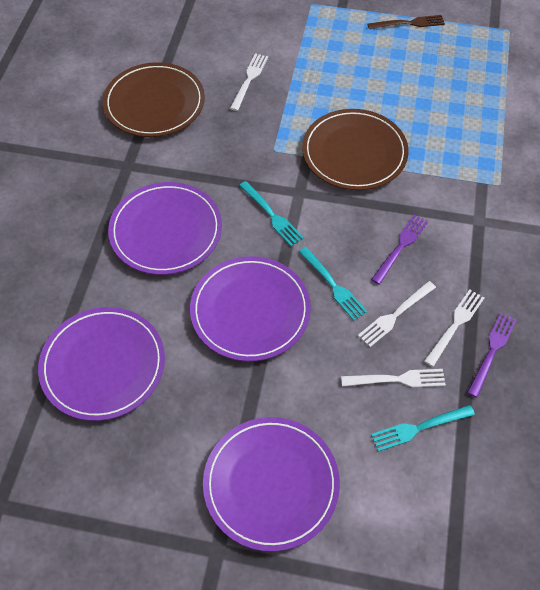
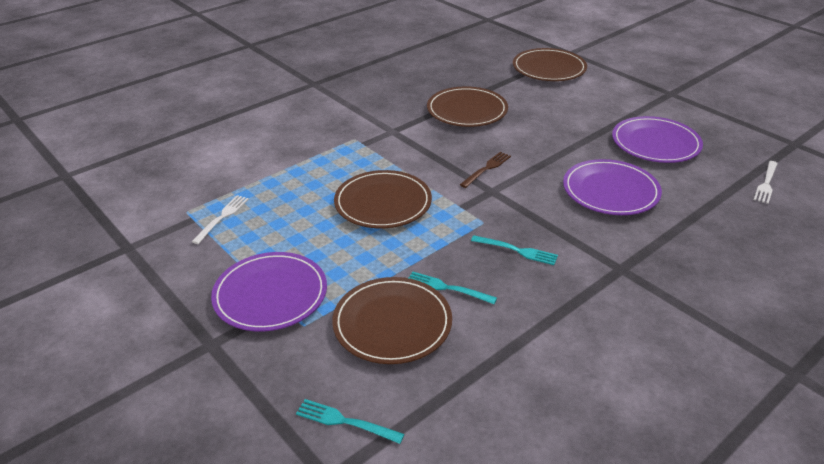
brown plate: [103,62,205,137] [302,109,409,190] = 2 -> [332,277,452,364] [334,170,432,228] [427,86,508,127] [513,48,587,81] = 4
purple fork: [371,215,428,285] [467,312,517,398] = 2 -> none = 0
purple plate: [38,307,165,421] [108,182,222,275] [190,256,311,361] [203,417,340,552] = 4 -> [211,252,327,332] [563,159,662,215] [612,116,703,163] = 3
white fork: [230,53,268,111] [341,369,446,387] [358,281,436,347] [424,289,484,367] = 4 -> [191,195,249,244] [754,161,778,204] = 2

